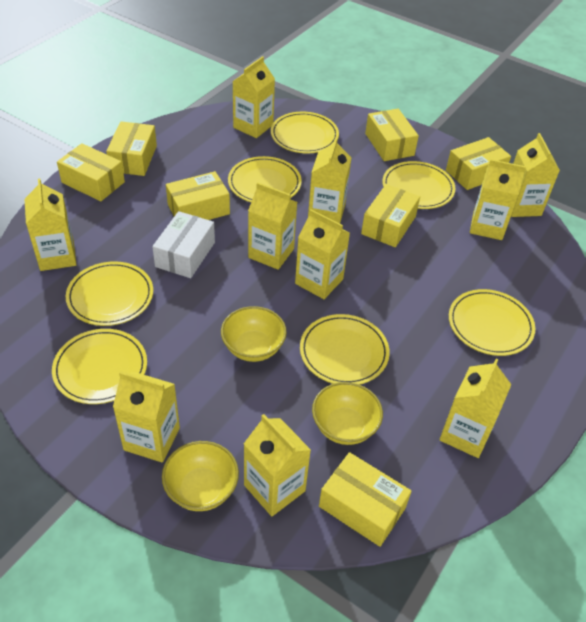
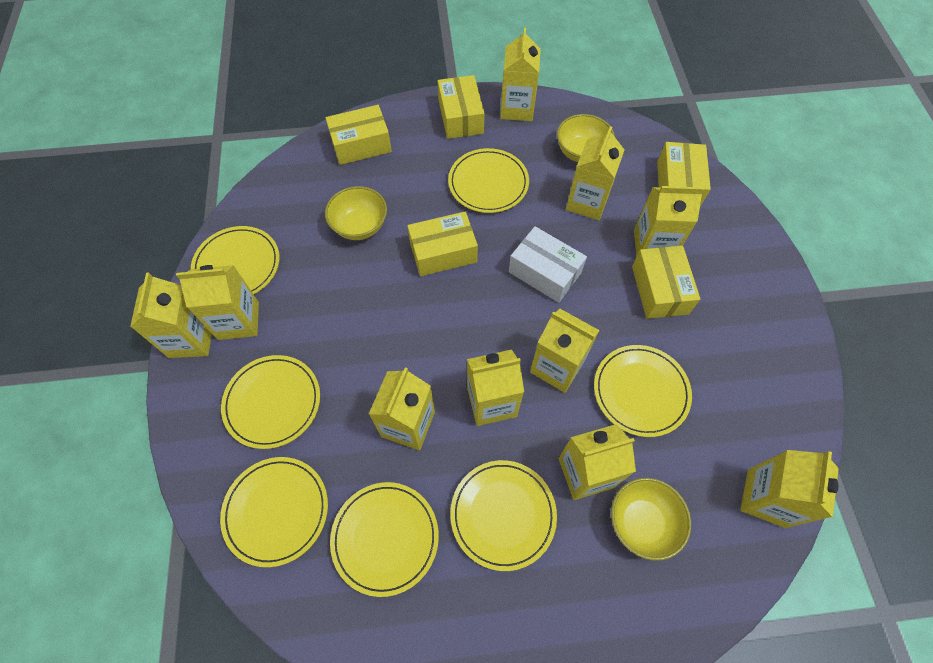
yellow box: [57,143,125,201] [106,121,157,176] [166,171,230,220] [319,452,412,547] [361,184,420,247] [365,109,419,161] [446,137,511,190] = 7 -> [325,105,392,165] [407,211,478,276] [438,75,485,139] [632,245,700,319] [657,142,711,207] = 5

